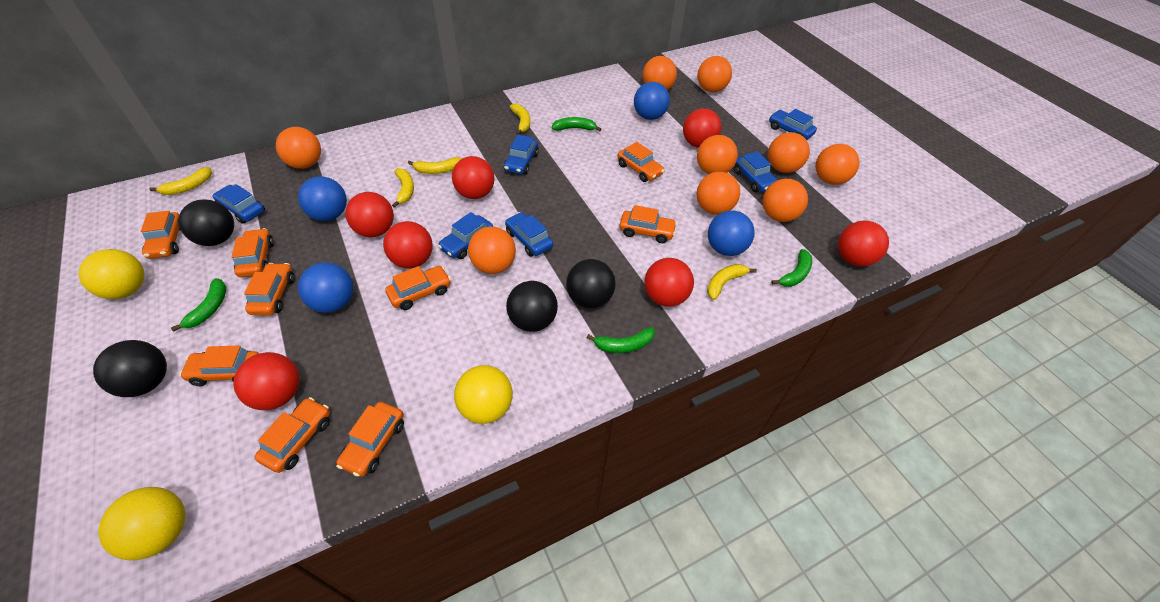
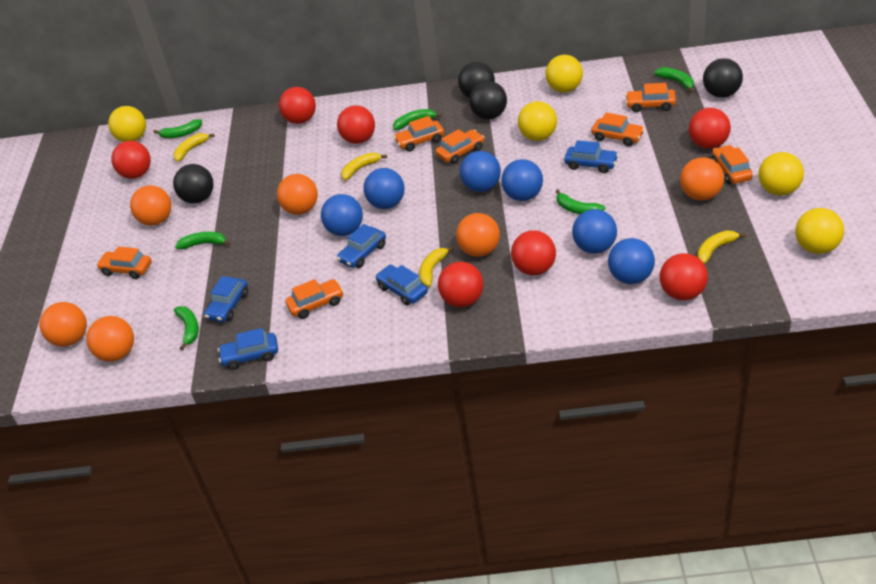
blue ball: [298,176,347,221] [298,262,353,313] [634,82,670,120] [708,211,755,256] = 4 -> [321,194,363,236] [363,168,405,209] [460,151,501,192] [501,159,543,201] [572,209,617,254] [608,238,655,284] = 6
blue car: [213,184,265,224] [438,212,493,259] [504,135,539,174] [505,212,553,257] [734,151,777,192] [769,109,817,140] = 6 -> [204,276,248,322] [218,328,278,370] [337,224,386,268] [375,265,428,306] [564,140,618,173] = 5
green banana: [171,278,226,332] [552,117,602,131] [587,327,655,353] [771,249,812,287] = 4 -> [154,119,202,138] [174,306,199,350] [175,232,230,249] [393,109,442,130] [556,189,605,214] [654,67,694,93] = 6
orange ball: [276,127,321,169] [468,226,516,274] [643,56,677,90] [697,56,732,92] [697,135,738,174] [697,172,740,215] [763,179,808,222] [768,132,810,173] [815,144,859,185] = 9 -> [40,302,87,347] [86,316,134,362] [130,185,171,226] [277,174,318,215] [456,213,500,257] [680,157,724,201] = 6
orange car: [141,211,181,259] [179,345,259,386] [231,228,274,277] [244,263,294,316] [255,397,330,473] [336,402,404,477] [385,266,451,310] [617,142,665,182] [619,205,677,243] = 9 -> [96,246,151,279] [286,279,344,319] [394,116,444,152] [436,129,484,164] [591,113,645,146] [625,83,676,112] [712,145,753,184] = 7
yellow ball: [79,249,145,299] [98,487,185,560] [454,365,513,424] = 3 -> [108,106,146,142] [518,101,557,141] [546,55,583,93] [758,152,804,196] [795,208,844,254] = 5
yellow banana: [150,167,212,195] [392,168,414,208] [408,157,462,174] [510,103,530,135] [707,264,757,300] = 5 -> [173,133,215,162] [341,153,387,180] [419,246,454,287] [697,230,746,264] = 4

